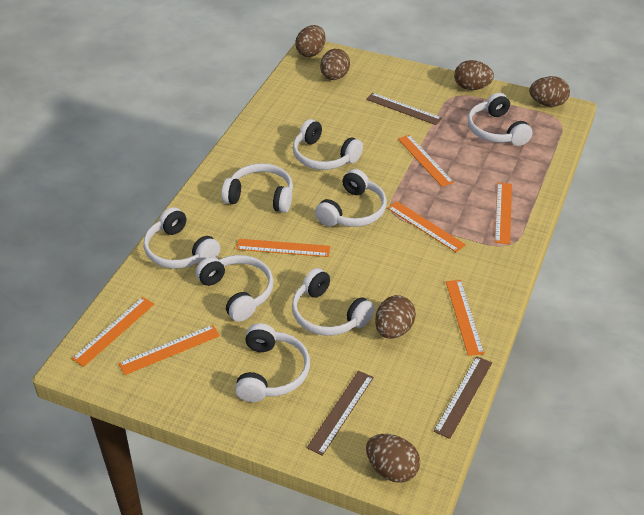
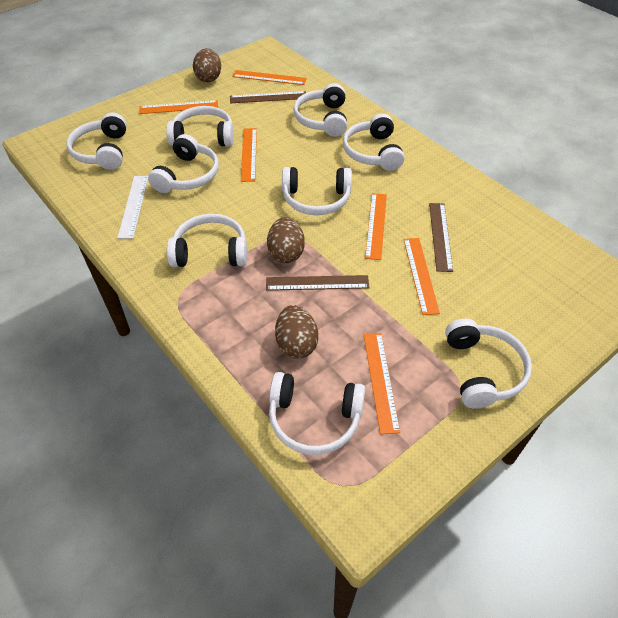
brown egg: [295,25,326,57] [320,49,350,80] [366,434,420,483] [375,295,416,339] [454,60,494,90] [529,76,570,107] = 6 -> [193,48,221,82] [267,217,305,263] [275,305,318,359] = 3
orange ruler: [72,297,154,367] [118,325,220,375] [236,239,330,257] [387,201,466,252] [398,135,454,187] [446,280,484,356] [495,183,512,244] = 7 -> [139,100,218,114] [232,70,307,85] [241,128,257,182] [364,333,400,435] [365,193,387,260] [403,238,440,315] = 6
white headphones: [143,207,220,269] [196,255,274,322] [221,163,293,213] [235,323,310,402] [292,268,375,336] [293,119,363,170] [315,169,387,227] [467,93,533,146] = 8 -> [67,112,127,170] [148,134,219,193] [166,106,234,147] [167,214,247,267] [269,372,365,455] [282,167,352,215] [293,83,347,137] [343,113,405,171] [445,319,532,409] = 9
white ruler: none = 0 -> [117,176,148,239] = 1

